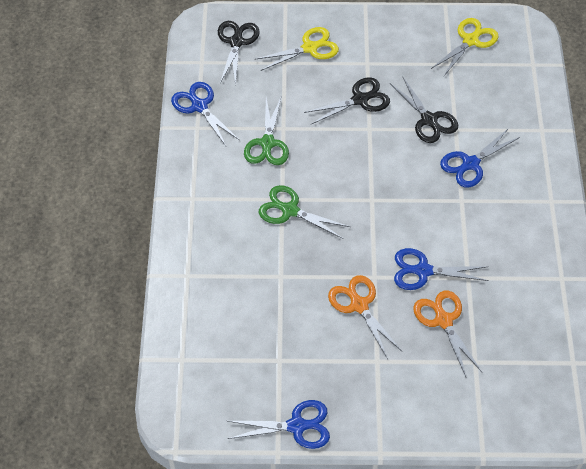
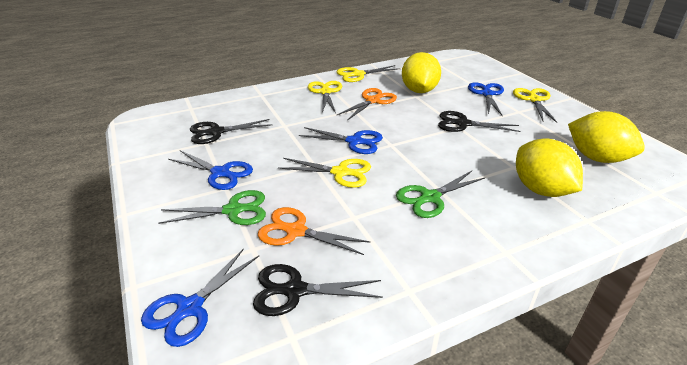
yellow lemon: none = 0 -> [402,52,441,93] [516,139,583,197] [568,111,645,163] = 3
yellow scissors: [256,27,339,71] [431,18,499,77] = 2 -> [278,158,371,188] [308,81,342,113] [337,65,401,82] [513,88,557,123] = 4

